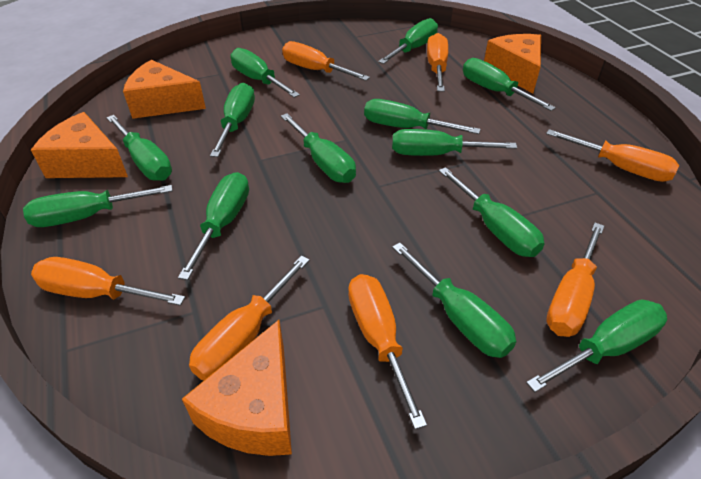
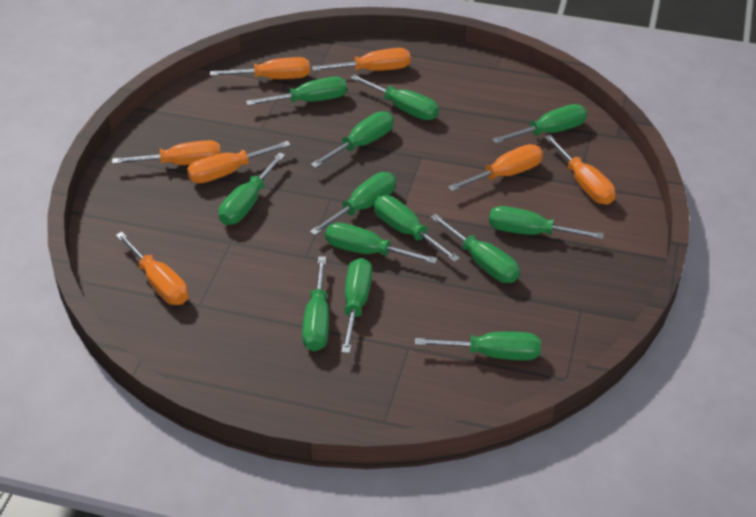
orange cheese: [31,112,128,178] [123,60,206,119] [182,320,292,456] [484,34,541,93] = 4 -> none = 0

